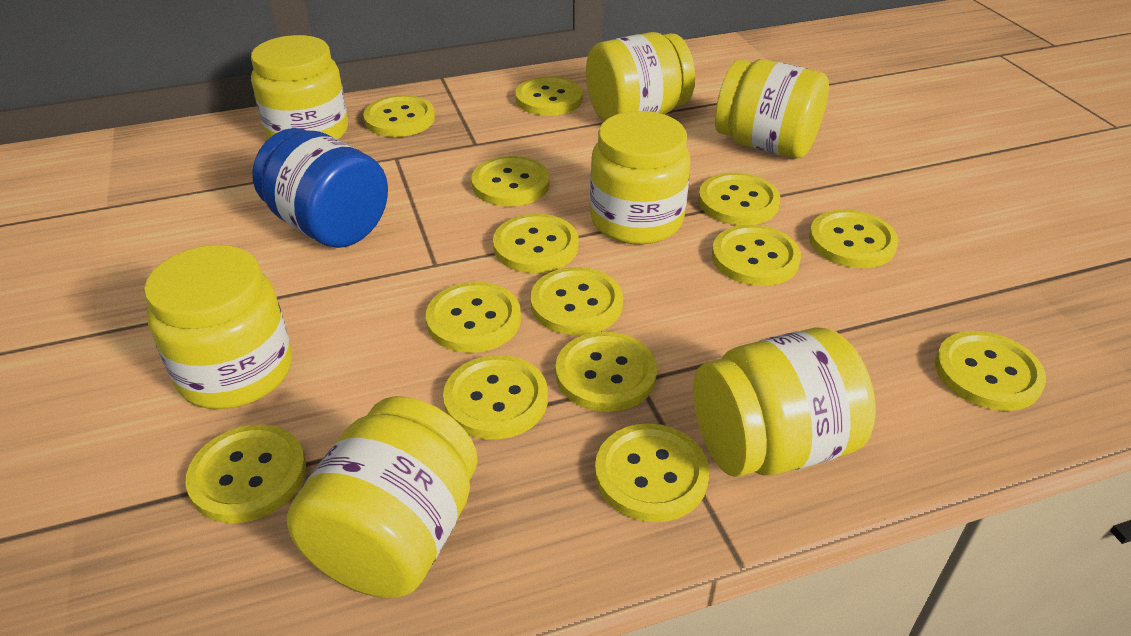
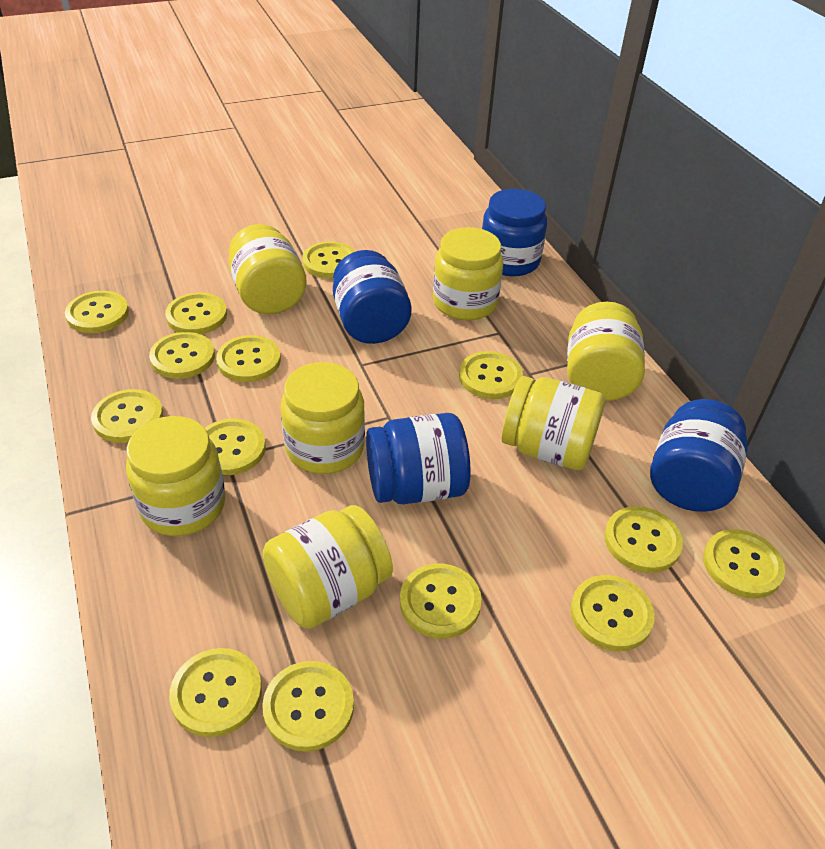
blue jar: [252,128,388,248] = 1 -> [333,250,412,344] [366,413,471,504] [482,189,547,276] [650,399,748,512] = 4

